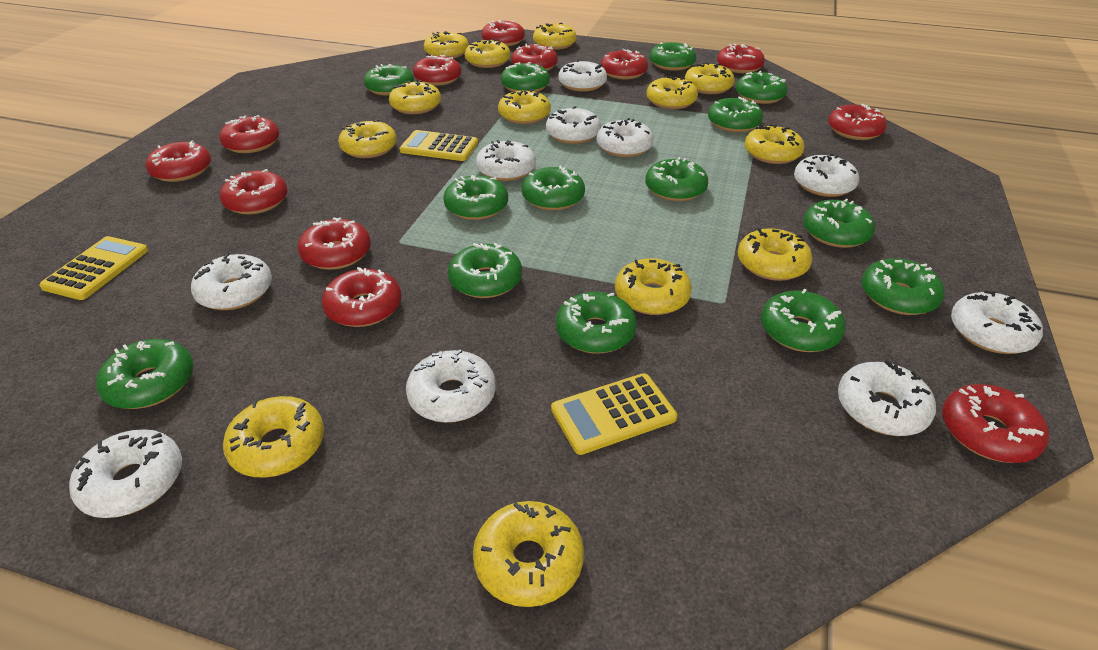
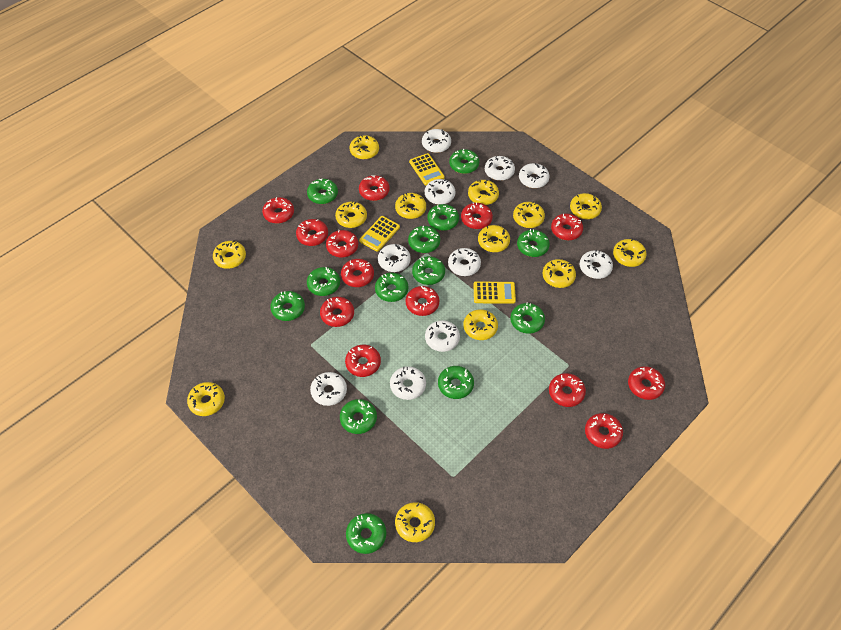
green donut: [96,339,193,409] [364,64,414,96] [443,175,508,220] [448,243,522,298] [501,62,550,92] [522,166,585,210] [556,292,637,354] [645,157,708,201] [650,42,696,71] [708,96,763,132] [736,71,788,104] [761,289,846,352] [803,199,875,248] [862,258,945,315] = 14 -> [270,291,305,321] [307,179,338,204] [307,267,340,296] [340,399,377,434] [346,513,386,554] [375,273,408,302] [408,226,440,253] [412,256,445,285] [427,204,459,231] [438,366,474,399] [449,149,479,174] [510,302,545,334] [517,229,550,257] = 13
red donut: [145,141,211,182] [219,115,279,153] [220,169,288,215] [298,217,371,270] [322,267,402,327] [413,55,462,86] [482,20,525,46] [511,44,558,71] [601,49,648,79] [717,44,765,73] [828,104,887,140] [942,384,1049,463] = 12 -> [262,197,294,223] [296,219,328,246] [320,297,354,327] [326,230,358,257] [341,259,374,287] [345,345,381,377] [359,175,390,201] [405,286,439,316] [461,202,493,229] [549,373,586,407] [551,214,583,240] [585,413,623,449] [628,366,665,400] = 13

